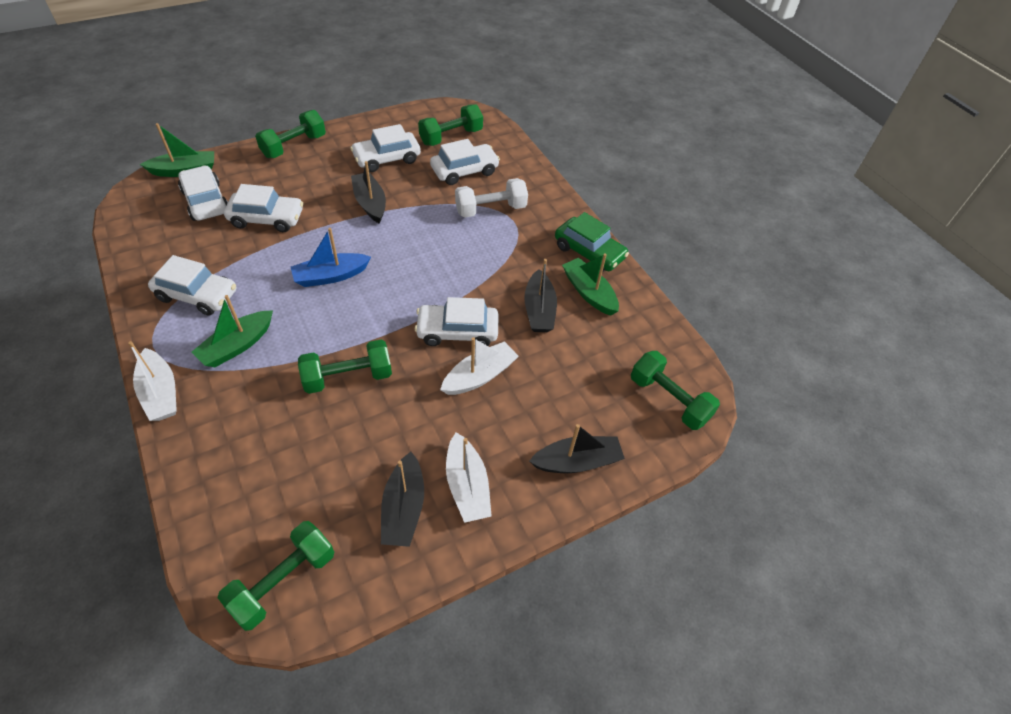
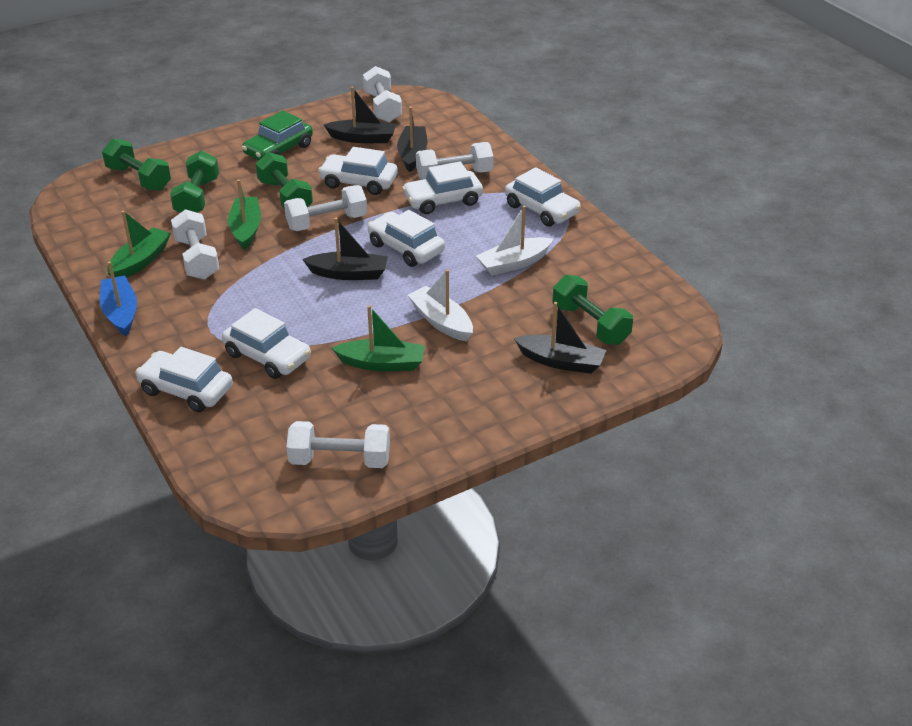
green dumbbell: [218,521,334,631] [255,110,326,158] [298,340,392,394] [418,104,483,146] [631,351,720,430] = 5 -> [102,139,171,191] [170,150,219,213] [255,152,313,209] [553,275,633,345] = 4
white boat: [128,341,177,421] [440,337,519,395] [446,432,492,523] = 3 -> [408,269,473,341] [476,206,553,276] = 2
white dumbbell: [455,178,528,218] = 1 -> [171,209,219,280] [284,185,367,231] [286,421,390,468] [363,66,402,122] [416,142,493,180] = 5

